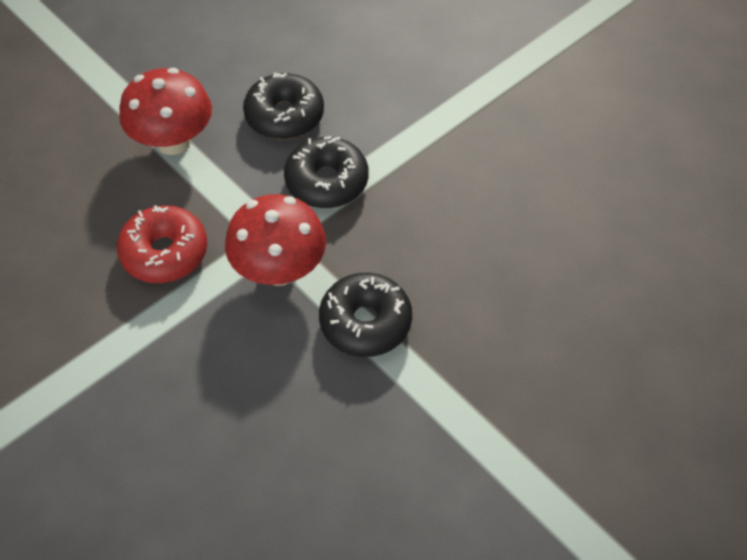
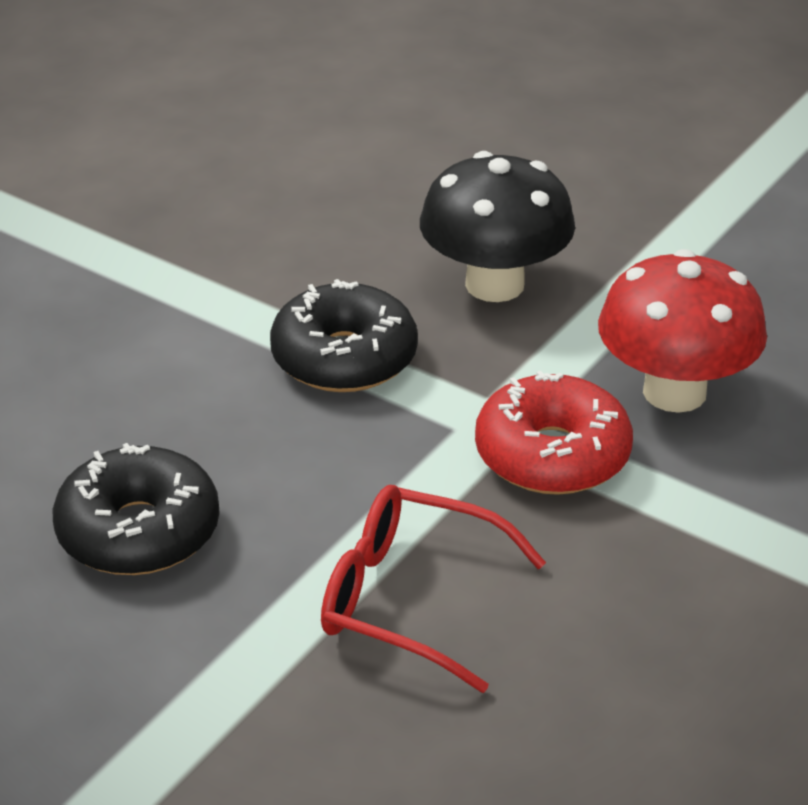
black donut: [243,72,324,139] [284,136,368,208] [319,273,412,357] = 3 -> [52,443,220,575] [270,279,418,392] = 2
black mushroom: none = 0 -> [420,151,575,302] = 1
red glasses: none = 0 -> [321,485,546,693] = 1
red mushroom: [119,68,212,155] [225,194,326,286] = 2 -> [598,249,767,413] = 1

